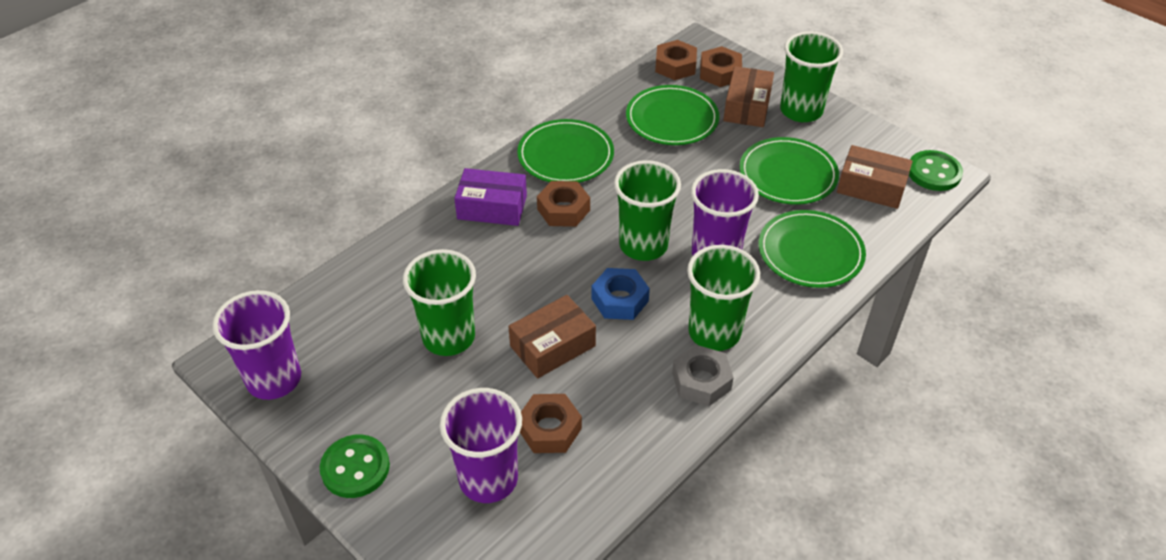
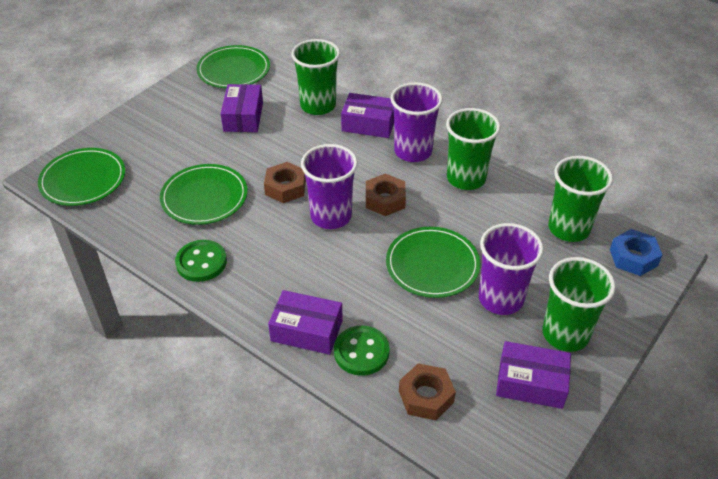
brown box: [508,295,596,379] [723,66,774,127] [837,145,913,209] = 3 -> none = 0
brown nut: [520,394,582,453] [537,181,590,227] [655,40,697,80] [700,46,742,87] = 4 -> [264,162,306,203] [366,174,406,216] [399,363,456,420] = 3
grey nut: [672,345,734,406] = 1 -> none = 0
purple box: [454,168,527,226] = 1 -> [220,84,263,132] [268,290,343,355] [341,93,394,138] [496,341,571,409] = 4

